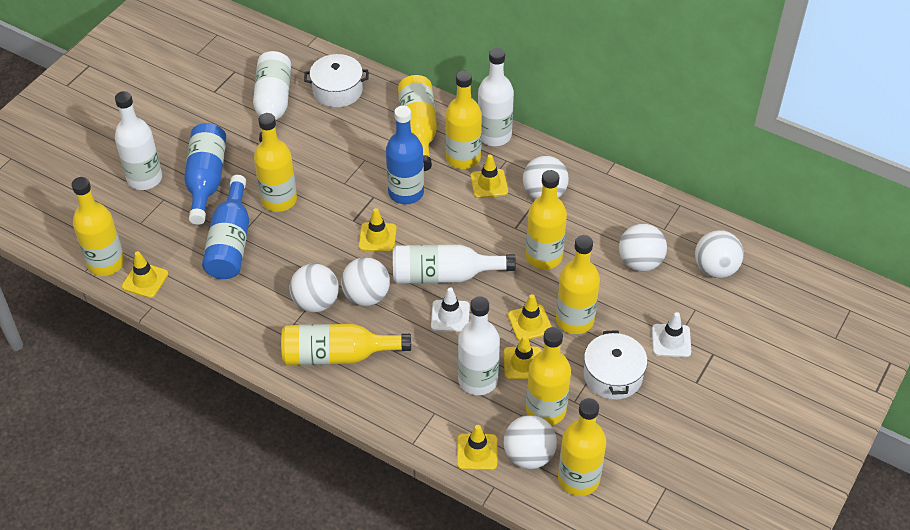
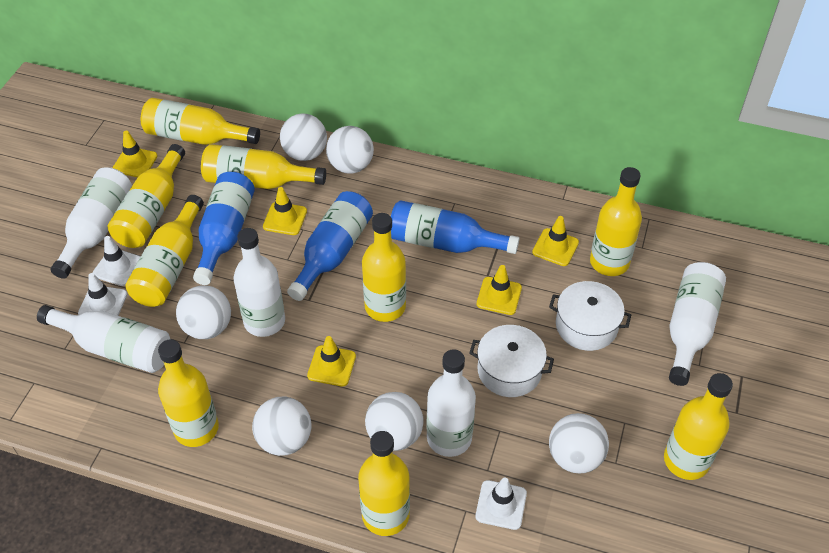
white traffic cone: [431,288,470,332] [652,312,691,357] = 2 -> [78,273,127,316] [92,236,141,286] [476,477,527,530] = 3
yellow traffic cone: [122,251,168,298] [359,208,397,252] [457,425,498,470] [470,154,508,198] [504,335,542,380] [508,294,552,341] = 6 -> [113,131,157,178] [263,187,307,235] [307,336,356,387] [477,265,522,315] [532,216,579,266] = 5

